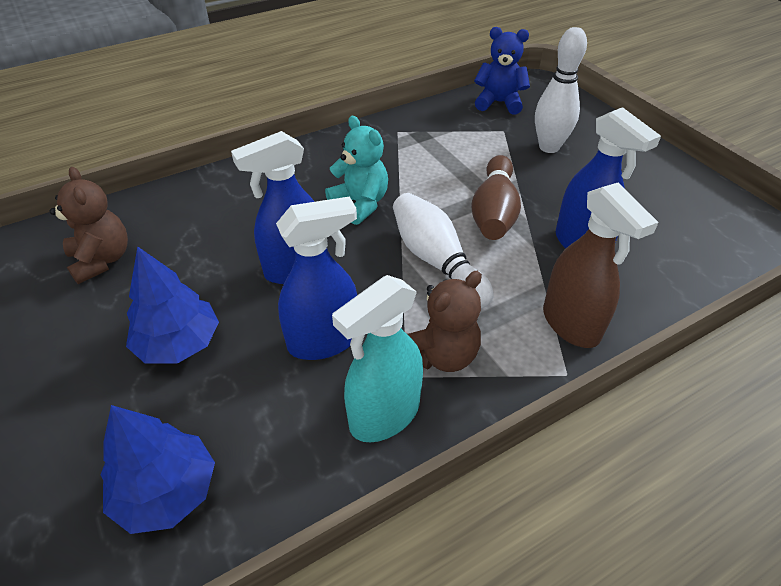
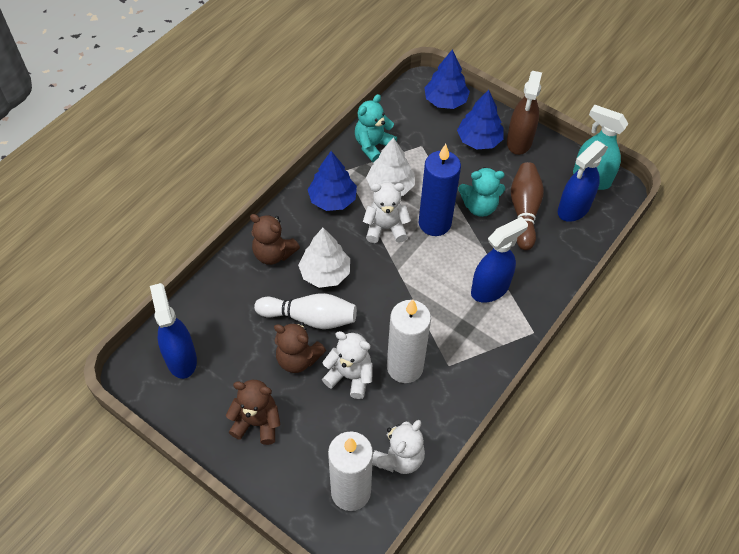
blue candle: none = 0 -> [419,144,461,236] = 1
blue teddy bear: [474,27,530,115] = 1 -> none = 0
blue tree: [100,405,215,534] [126,246,219,364] = 2 -> [308,151,357,211] [424,49,470,109] [457,90,504,149] = 3
brown teddy bear: [50,167,128,284] [406,271,482,372] = 2 -> [226,380,281,445] [250,214,300,265] [274,322,326,373] = 3
turquoise teddy bear: [325,116,388,225] = 1 -> [355,94,397,163] [458,167,505,217] = 2
white bowling pin: [393,193,494,308] [535,27,587,153] = 2 -> [254,293,357,329] = 1
white candle: none = 0 -> [328,431,373,511] [387,299,431,383] = 2
white teddy bear: none = 0 -> [322,331,373,399] [363,182,411,243] [372,420,425,474] = 3
white tree: none = 0 -> [298,228,350,288] [366,137,415,196] = 2

